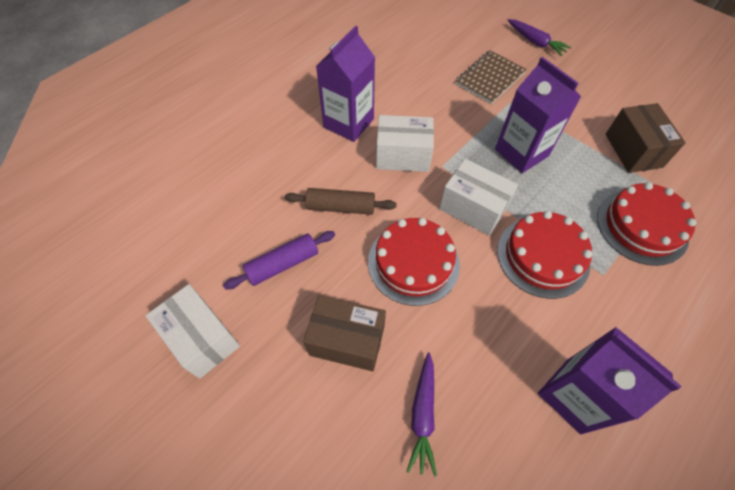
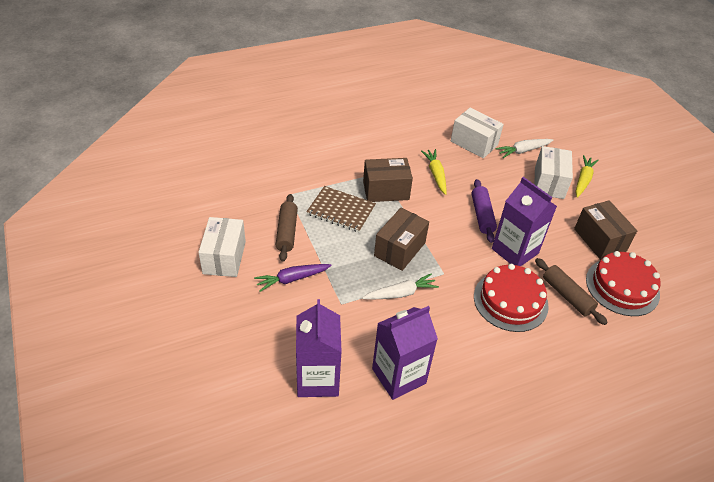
brown box: [303,295,386,371] [605,103,686,173] = 2 -> [363,158,413,202] [374,208,429,271] [574,200,637,260] = 3
brown rolling pin: [285,188,397,215] = 1 -> [276,194,298,262] [535,258,608,325] = 2
purple carrot: [406,353,437,476] [507,19,571,56] = 2 -> [254,264,332,292] = 1
red cake: [368,218,460,306] [497,211,592,299] [597,182,697,266] = 3 -> [474,264,549,332] [586,251,660,316] = 2
white carrot: none = 0 -> [362,273,439,300] [496,139,553,158] = 2
yellow carrot: none = 0 -> [421,149,447,195] [575,155,599,198] = 2

